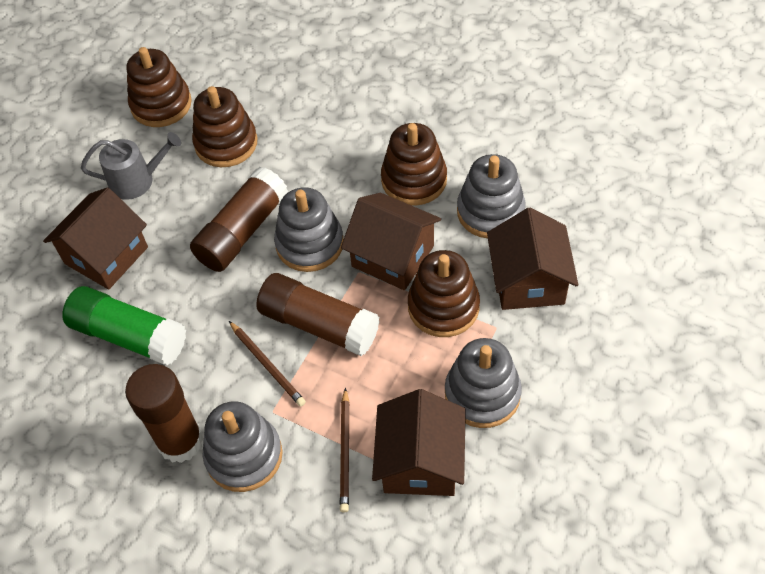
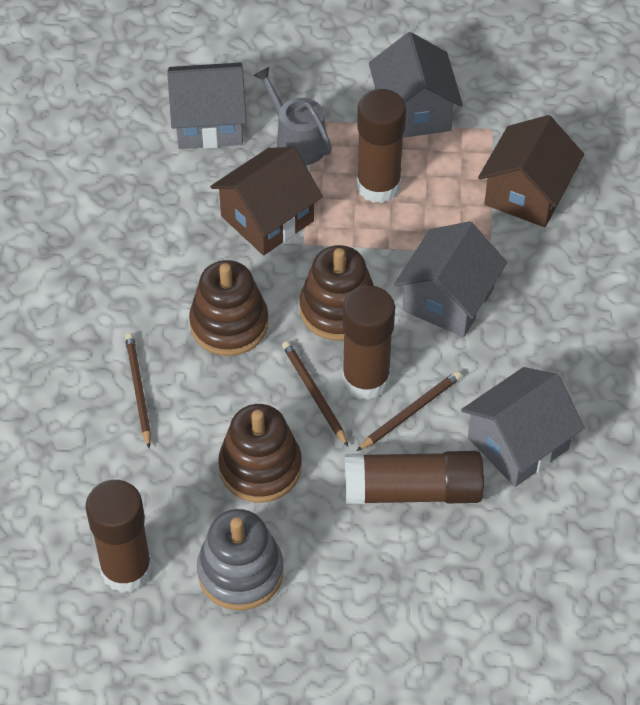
brown glue stick: [125,364,204,463] [190,167,288,272] [256,273,380,356] = 3 -> [85,480,152,593] [342,285,395,400] [345,451,484,505] [357,89,406,203] = 4
brown house: [43,187,148,290] [341,193,441,290] [372,389,466,496] [487,208,578,310] = 4 -> [210,147,323,255] [478,115,584,227] = 2
brown pencil: [229,321,306,407] [340,387,350,513] = 2 -> [125,333,151,448] [282,341,348,446] [357,371,462,451] = 3
brown stacking toy: [126,47,192,127] [192,86,257,167] [381,123,447,206] [408,250,480,337] = 4 -> [189,260,268,356] [218,404,302,503] [300,245,374,341] = 3
green glue stick: [62,286,186,366] = 1 -> none = 0
grey house: none = 0 -> [167,63,247,149] [369,32,463,138] [394,221,507,337] [461,367,585,487] = 4
grey stacking toy: [202,401,283,492] [274,187,343,272] [445,338,522,428] [457,154,526,238] = 4 -> [197,509,283,610] = 1

